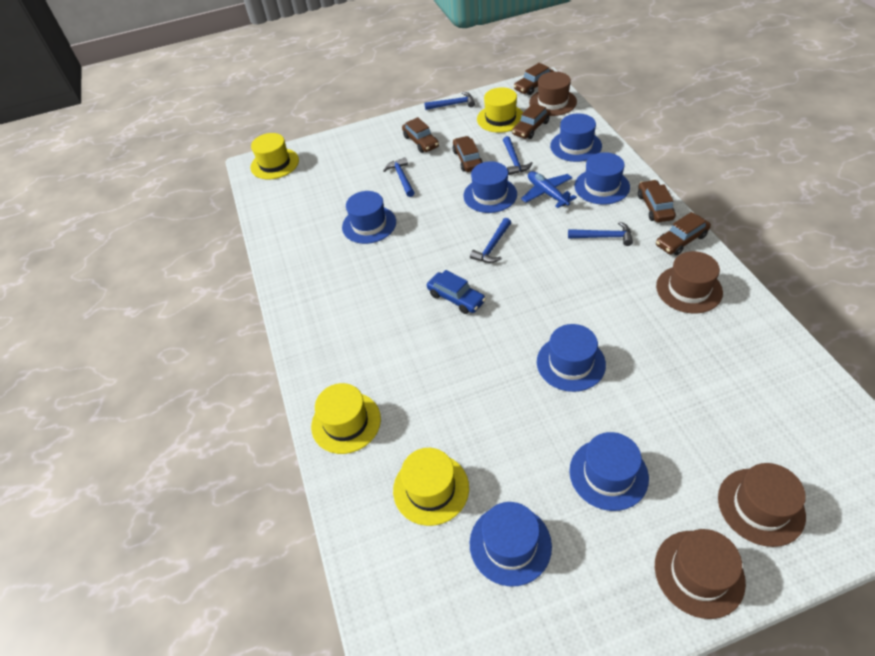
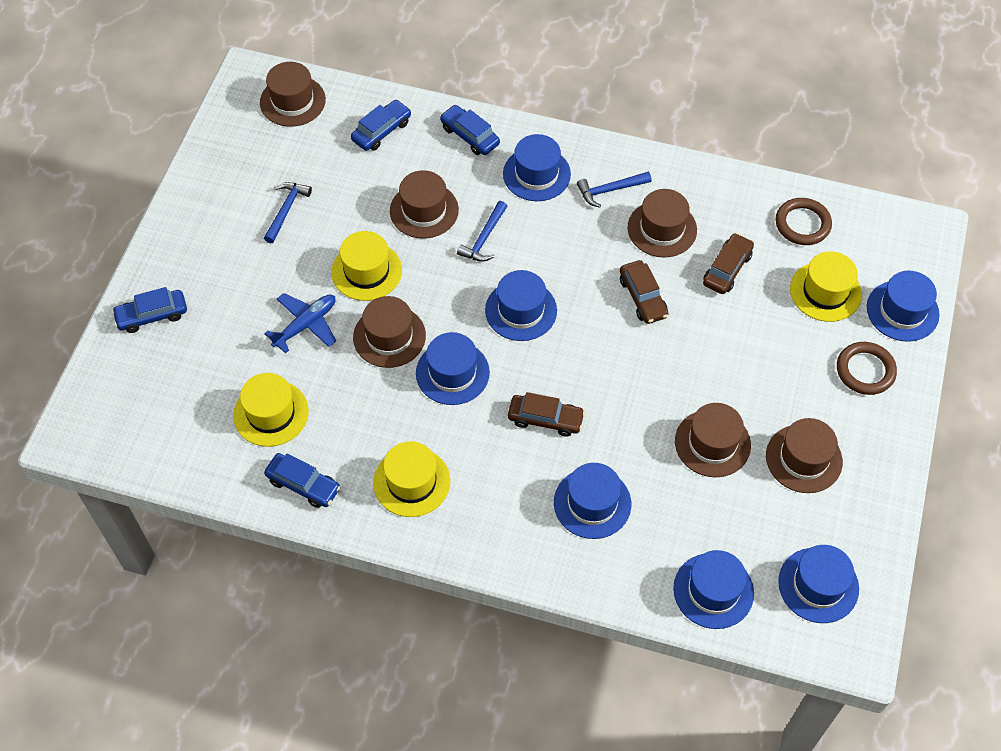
blue car: [427,270,486,314] = 1 -> [112,287,187,333] [264,453,341,508] [351,100,411,151] [440,105,500,155] = 4
blue hammer: [383,157,415,197] [424,92,475,110] [470,218,511,263] [503,136,533,175] [568,222,633,246] = 5 -> [264,182,312,243] [457,201,507,262] [577,172,652,208] = 3
brown car: [402,117,439,153] [453,136,483,172] [512,103,551,139] [514,63,554,95] [638,180,676,222] [656,212,711,255] = 6 -> [508,392,585,437] [620,260,669,324] [703,233,754,294] = 3
brown hat: [529,72,577,116] [655,529,746,619] [656,251,723,314] [718,463,806,547] = 4 -> [260,62,326,127] [353,296,426,368] [390,170,459,239] [628,189,697,258] [675,403,751,477] [766,418,843,493] = 6
brown ring: none = 0 -> [775,198,832,245] [837,342,897,395] = 2

